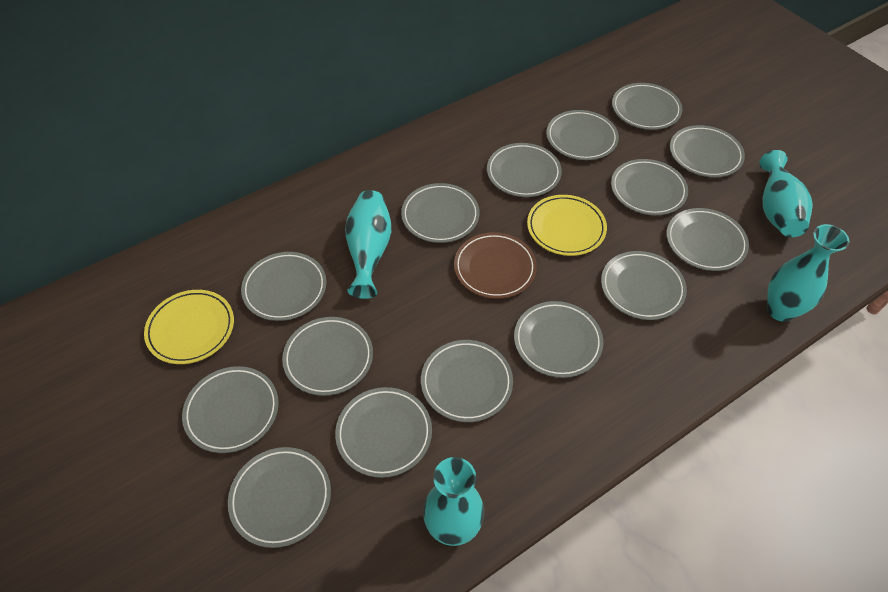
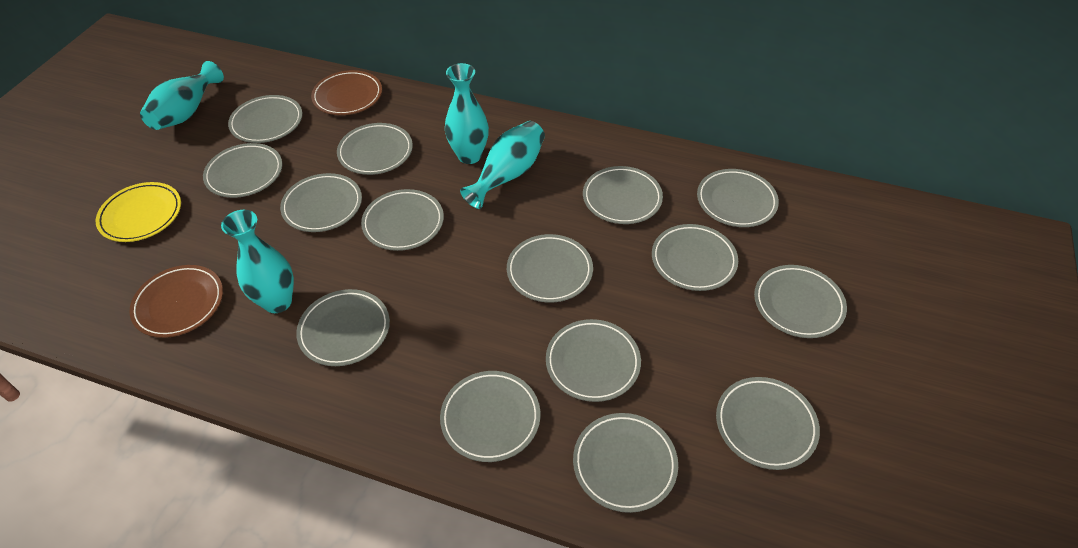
brown plate: [454,232,537,299] = 1 -> [129,265,223,338] [311,70,382,115] = 2
yellow plate: [144,290,234,364] [527,195,607,256] = 2 -> [96,182,181,242] = 1

